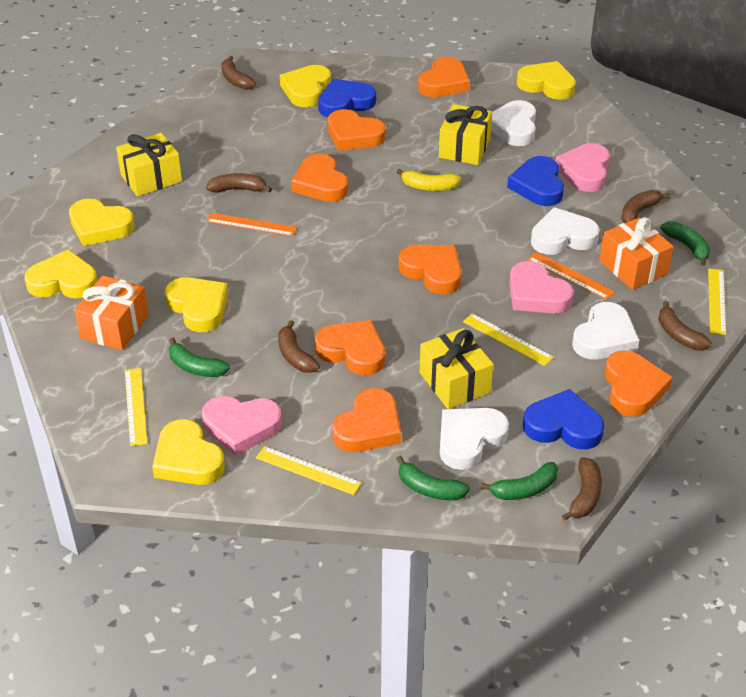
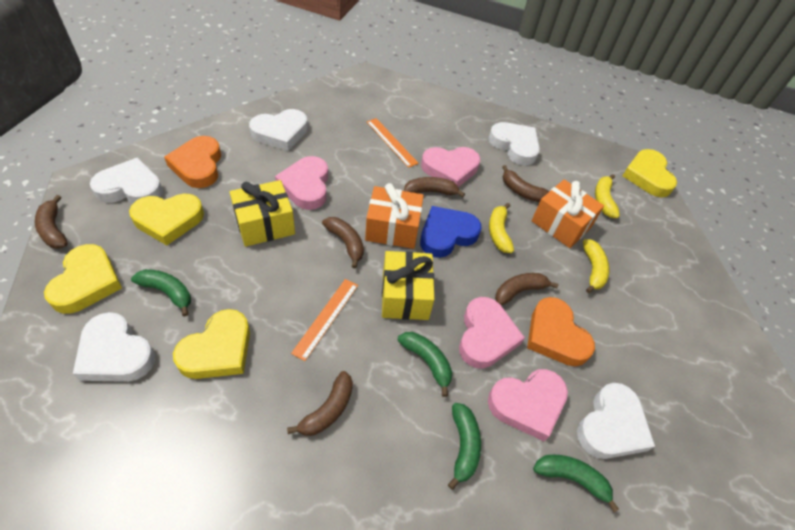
blue heart: [318,79,376,117] [507,156,564,206] [523,389,604,449] = 3 -> [420,206,482,258] = 1
orange heart: [291,154,348,202] [315,320,385,376] [328,109,385,151] [333,388,401,452] [398,245,462,294] [418,57,470,97] [605,350,672,417] = 7 -> [164,136,221,188] [527,297,595,366] = 2
pink heart: [202,396,282,456] [509,261,574,314] [555,143,610,192] = 3 -> [275,156,328,210] [421,147,480,187] [459,297,525,369] [488,369,568,441] = 4
white heart: [440,408,509,470] [491,100,536,146] [531,207,600,255] [572,302,639,360] = 4 -> [73,312,155,382] [90,158,163,204] [249,109,308,151] [489,122,540,165] [577,383,655,459] = 5
yellow banana: [397,169,461,191] = 1 -> [489,203,514,253] [583,239,610,293] [595,174,620,218] = 3
yellow gift: [116,133,182,197] [420,328,494,409] [439,104,492,165] = 3 -> [230,180,295,247] [382,251,435,320] = 2
yellow heart: [24,250,98,299] [69,198,135,246] [152,419,225,485] [165,277,228,332] [280,65,331,107] [517,61,576,100] = 6 -> [44,244,122,314] [129,194,204,245] [173,309,250,379] [622,149,677,197] = 4
yellow ruler: [125,368,147,446] [256,446,362,495] [463,313,554,366] [708,269,726,335] = 4 -> none = 0

